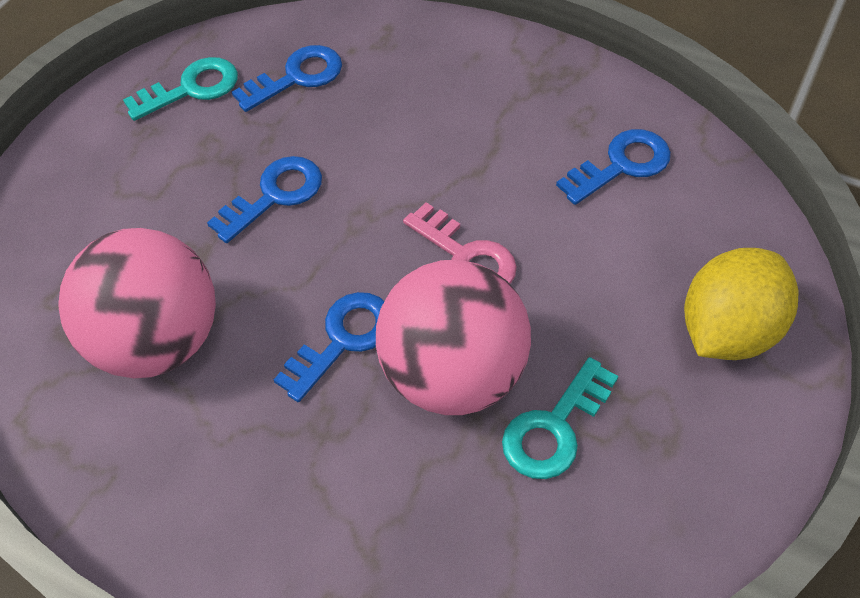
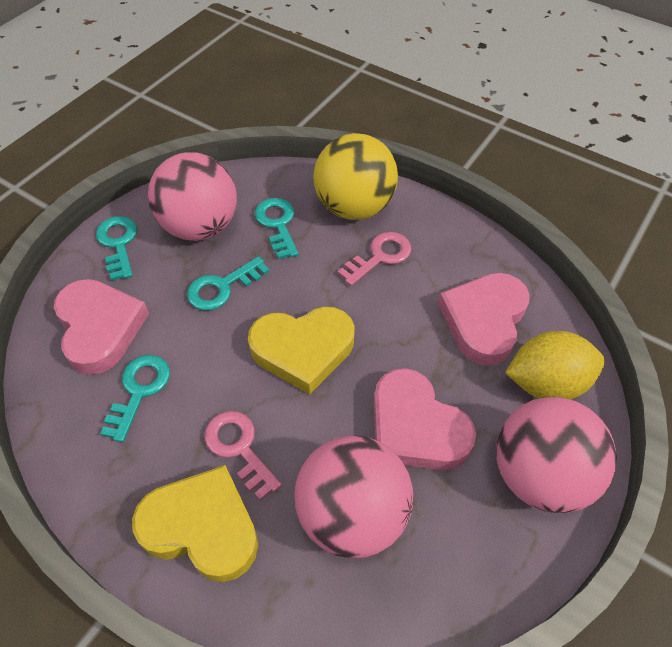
blue key: [207,156,322,243] [232,45,342,112] [273,292,384,402] [556,129,671,205] = 4 -> none = 0
pink ball: [58,228,216,378] [376,260,531,415] = 2 -> [148,152,237,241] [294,435,413,558] [496,397,617,513] = 3
pink heart: none = 0 -> [54,279,149,375] [374,368,476,470] [438,273,530,366] = 3
pink key: [403,202,517,284] = 1 -> [204,411,282,501] [338,232,411,286] = 2
turquoise key: [123,57,238,121] [502,357,618,479] = 2 -> [96,216,137,281] [100,355,170,442] [187,256,270,310] [255,198,298,259] = 4
yellow ball: none = 0 -> [313,133,398,220] = 1
yellow heart: none = 0 -> [132,465,258,582] [248,307,355,394] = 2

